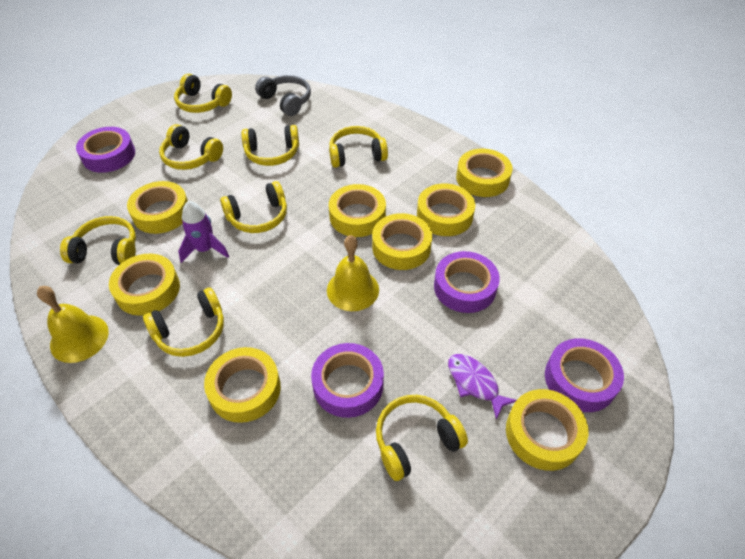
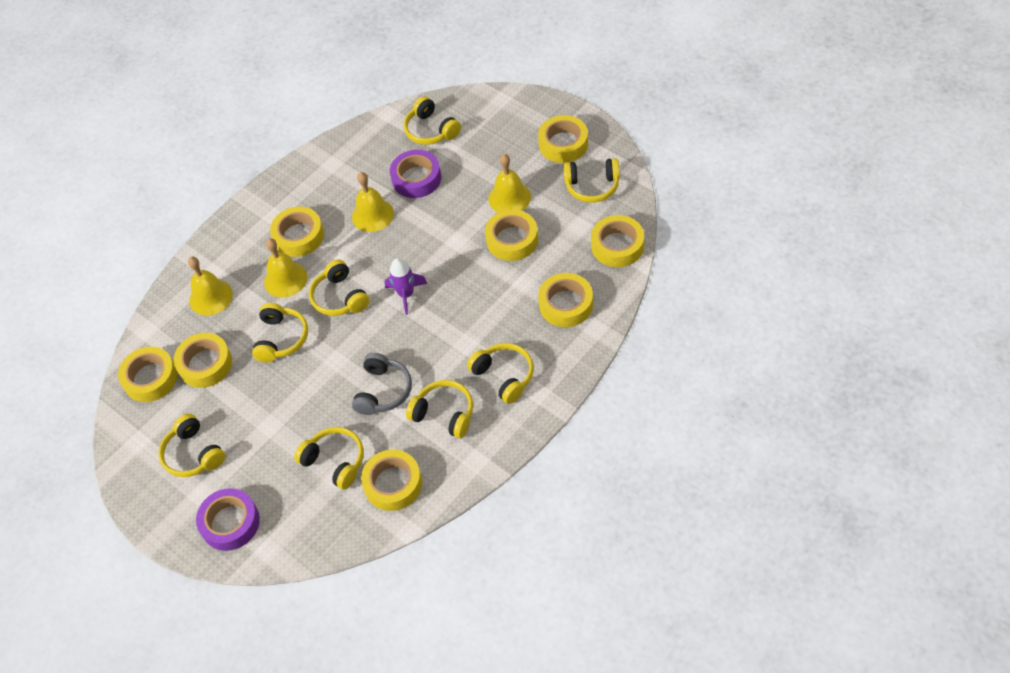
purple fish: [448,354,516,420] = 1 -> none = 0
purple tape: [76,127,135,173] [311,343,384,418] [434,251,500,313] [545,338,624,412] = 4 -> [196,488,260,551] [390,150,441,198] = 2
yellow bell: [37,286,109,363] [327,235,379,311] = 2 -> [188,257,233,316] [264,238,307,298] [352,172,394,232] [489,154,531,213] = 4

